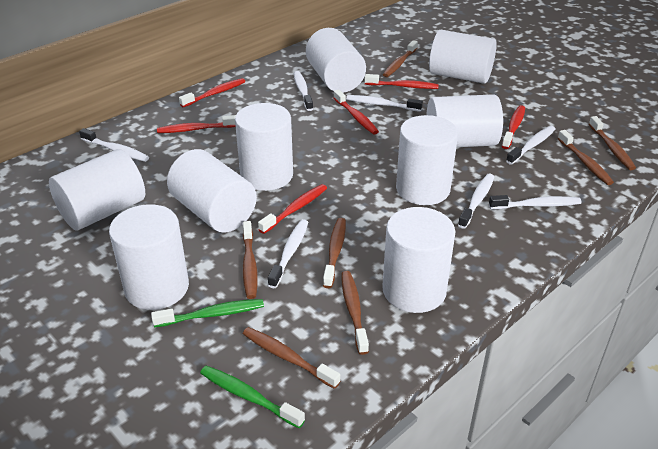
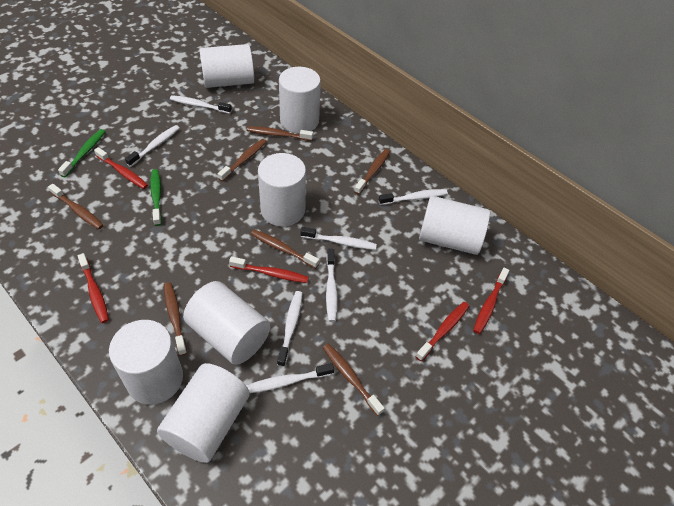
red toothbrush: [157,115,236,133] [179,78,245,107] [258,184,327,234] [334,89,379,135] [364,74,439,89] [502,105,525,149] = 6 -> [78,253,109,323] [94,147,148,189] [229,256,309,283] [415,302,469,361] [473,268,509,334] = 5
white cylinder: [49,149,145,231] [109,204,189,310] [167,149,257,233] [235,103,293,191] [306,28,366,93] [382,207,456,313] [396,115,458,205] [426,94,503,147] [429,30,497,84] = 9 -> [109,320,183,405] [157,363,250,463] [183,281,270,365] [199,44,254,88] [258,153,306,227] [279,67,321,134] [419,196,490,255] = 7

